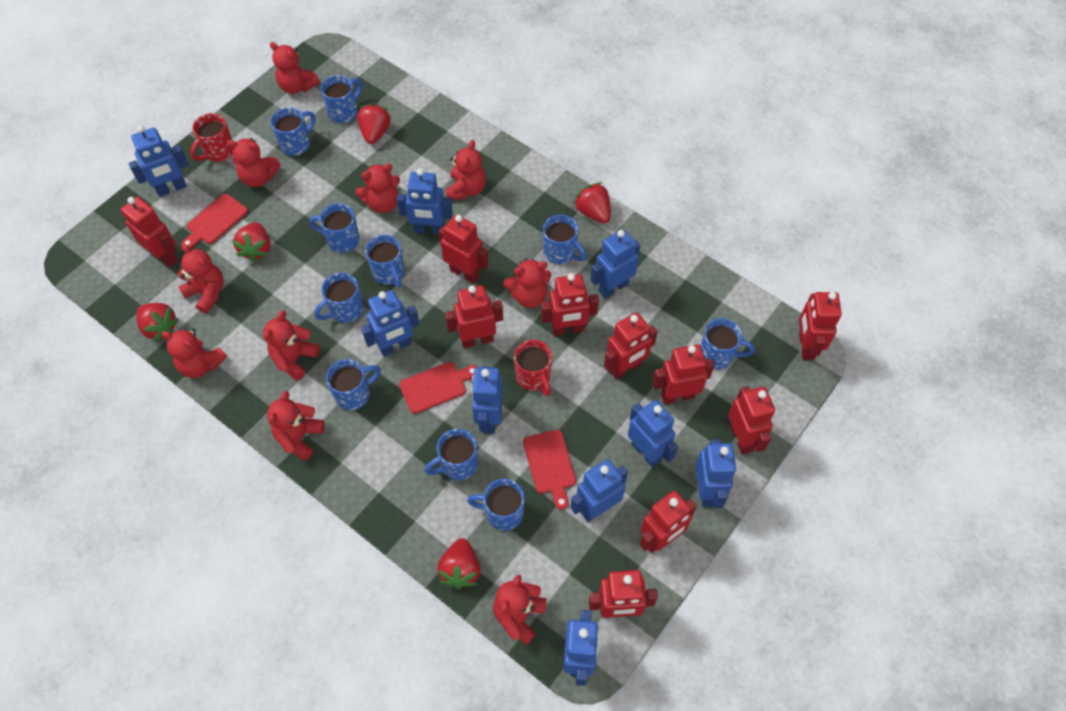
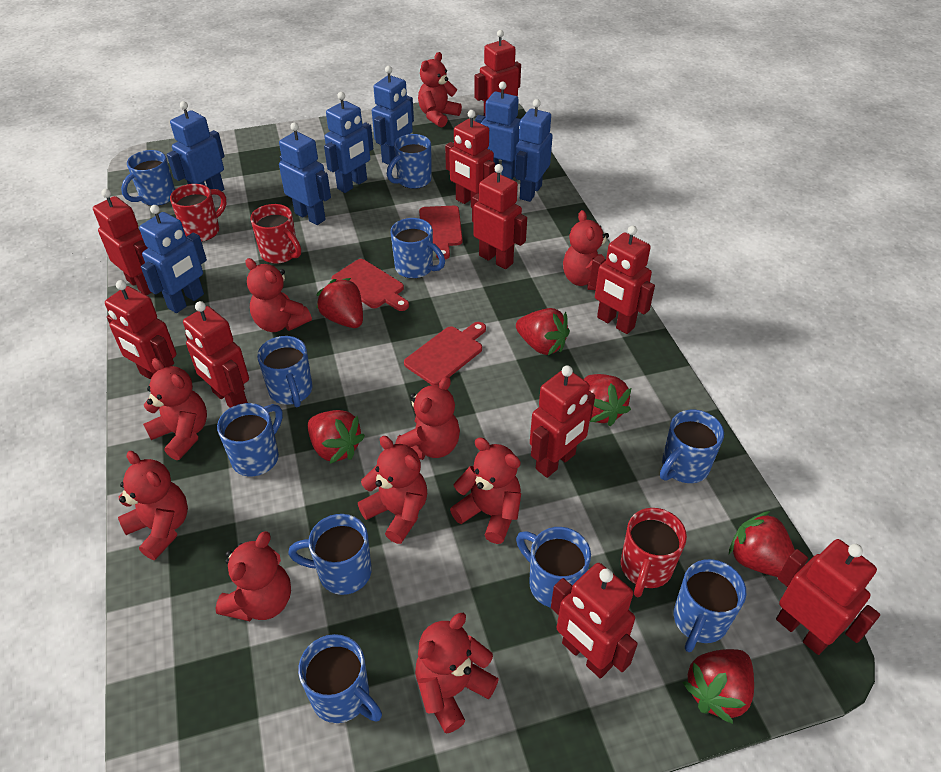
blue robot: [129,126,189,197] [361,290,420,356] [397,168,453,234] [471,366,503,434] [563,610,599,686] [571,459,628,522] [590,229,640,298] [628,400,678,468] [695,439,736,508] = 9 -> [139,205,207,313] [167,101,225,191] [279,123,331,225] [324,92,373,193] [372,66,414,165] [475,82,521,179] [514,99,553,202] = 7
red mug: [190,113,233,162] [514,340,552,396] = 2 -> [170,184,226,242] [250,204,301,264] [621,508,687,597] = 3
red strawberry: [136,303,179,342] [232,222,271,262] [357,104,391,144] [437,538,481,589] [574,182,611,223] = 5 -> [308,410,365,464] [316,278,363,328] [516,308,570,355] [583,374,631,426] [682,649,754,724] [729,511,795,577] = 6

